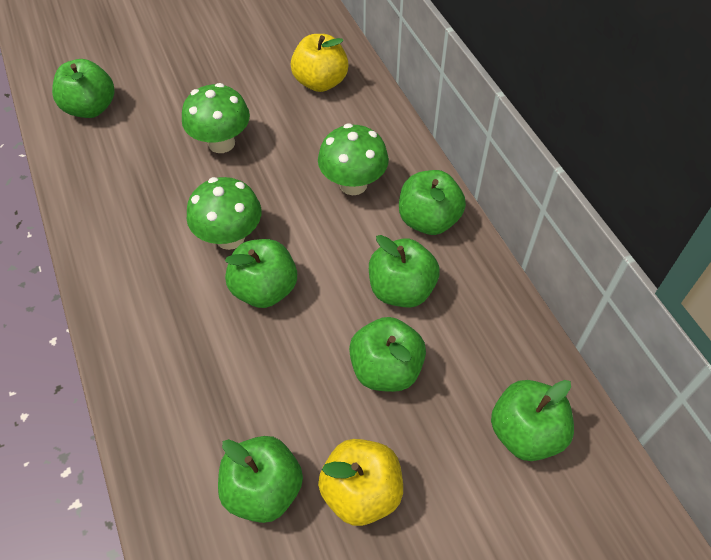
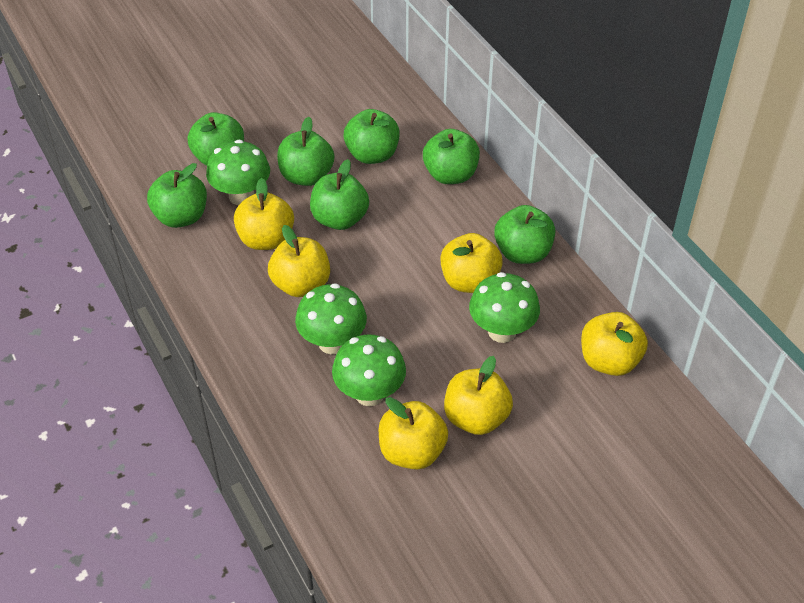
green mushroom: [182,83,250,153] [187,177,262,250] [318,123,389,195] = 3 -> [206,140,270,205] [295,283,367,354] [332,334,406,406] [469,272,540,343] = 4
yellow apple: [291,34,349,92] [318,439,403,526] = 2 -> [234,178,294,250] [268,225,330,297] [379,397,448,470] [440,233,503,293] [444,356,513,435] [581,312,648,376] = 6

